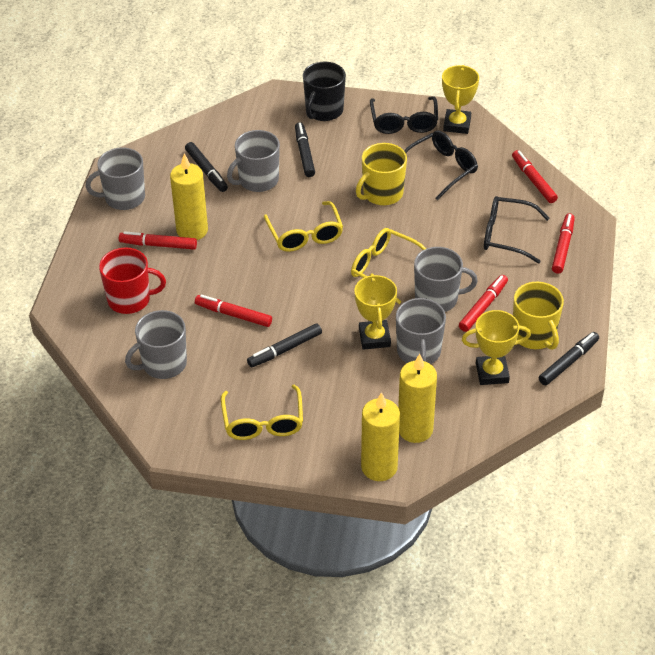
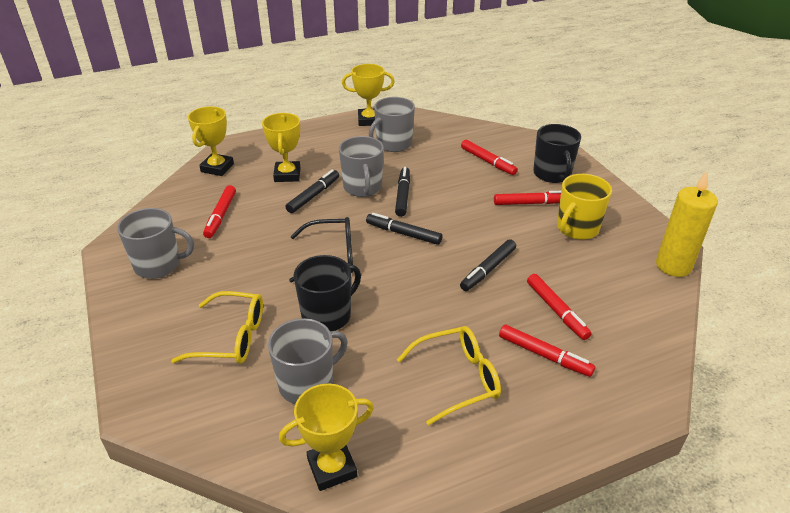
black glasses: [370,96,438,134] [404,131,478,200] [484,196,550,264] = 3 -> [289,217,353,282] = 1
black mug: [303,62,346,121] = 1 -> [294,255,361,331] [533,124,581,183] = 2
grey mug: [85,147,145,210] [125,310,187,379] [227,130,280,192] [396,298,446,364] [414,247,478,312] = 5 -> [117,208,194,279] [268,318,348,404] [339,136,384,197] [369,97,415,152] = 4
red mug: [99,248,166,314] = 1 -> none = 0
yellow candle: [170,153,208,240] [361,392,400,481] [398,354,437,443] = 3 -> [656,170,718,277] = 1
yellow glasses: [221,385,303,440] [264,201,343,252] [351,228,426,304] = 3 -> [171,291,263,364] [397,326,501,425] = 2
yellow mug: [356,143,407,205] [513,282,564,350] = 2 -> [557,174,612,240] = 1
yellow trophy: [355,273,397,350] [442,65,479,134] [462,310,531,385] = 3 -> [188,106,234,176] [262,113,300,182] [279,384,374,491] [342,64,395,126] = 4

